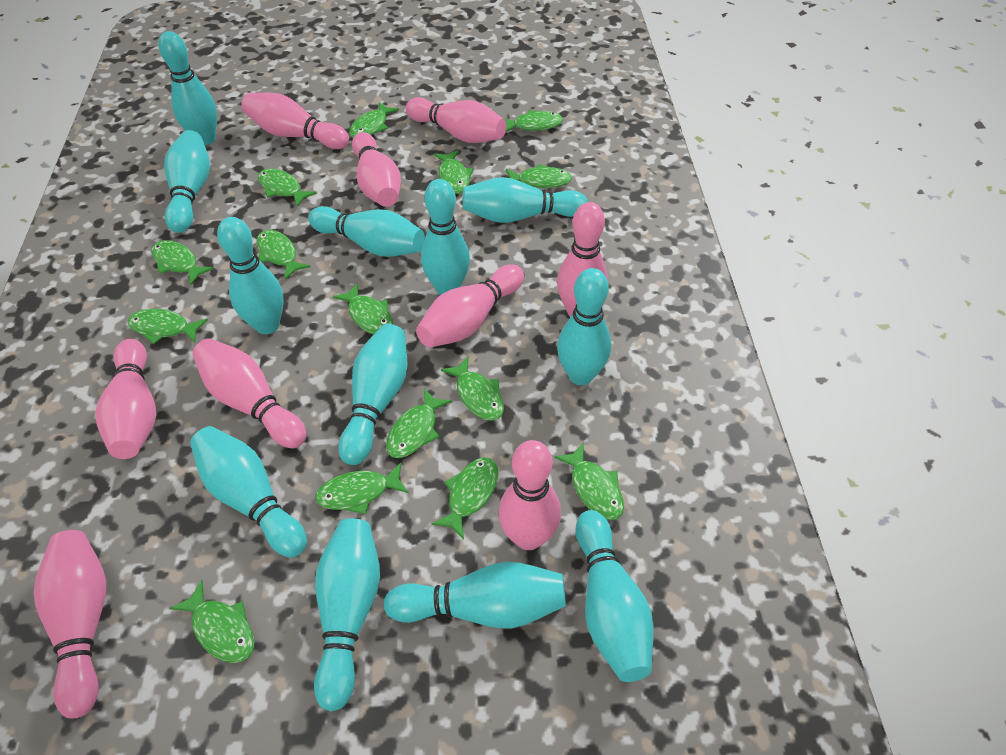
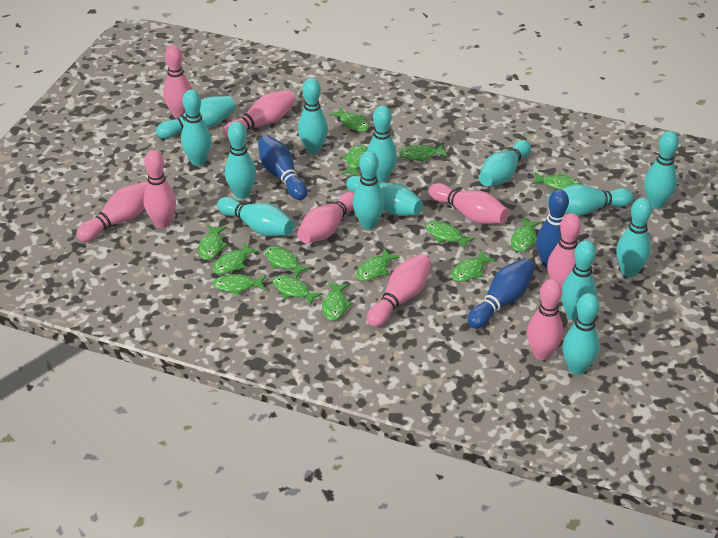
blue bowling pin: none = 0 -> [258,135,307,200] [467,258,535,329] [536,189,569,268] = 3
green fish: [127,309,208,344] [151,240,214,285] [170,580,255,663] [256,230,310,279] [258,168,317,207] [315,463,409,514] [333,283,393,335] [349,102,399,138] [386,389,452,458] [432,457,498,539] [434,150,474,194] [441,356,504,421] [504,110,563,132] [506,164,572,188] [554,443,624,520] = 15 -> [198,225,228,260] [212,274,266,296] [213,242,259,274] [265,246,311,278] [272,275,323,306] [322,282,352,321] [329,108,369,132] [342,145,368,176] [356,249,400,281] [399,144,448,162] [426,221,475,249] [451,250,496,282] [511,217,541,252] [531,172,581,190] = 14
turquoise bowling pin: [158,31,217,145] [164,130,210,233] [190,426,307,558] [217,217,283,334] [308,206,425,257] [314,518,380,711] [338,324,408,465] [384,562,566,628] [421,179,470,295] [463,177,588,223] [557,268,611,385] [575,510,653,682] = 12 -> [156,96,236,139] [181,90,212,166] [217,197,294,236] [225,121,256,199] [298,78,328,154] [346,176,423,216] [353,151,385,229] [367,105,397,182] [479,140,531,186] [548,184,634,216] [561,240,596,321] [562,293,600,375] [616,198,652,277] [644,131,679,209] = 14

